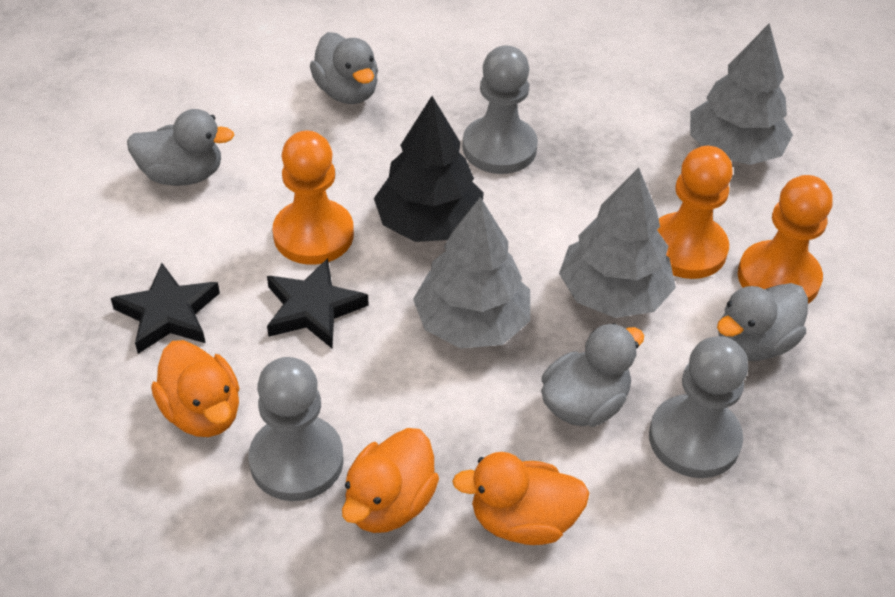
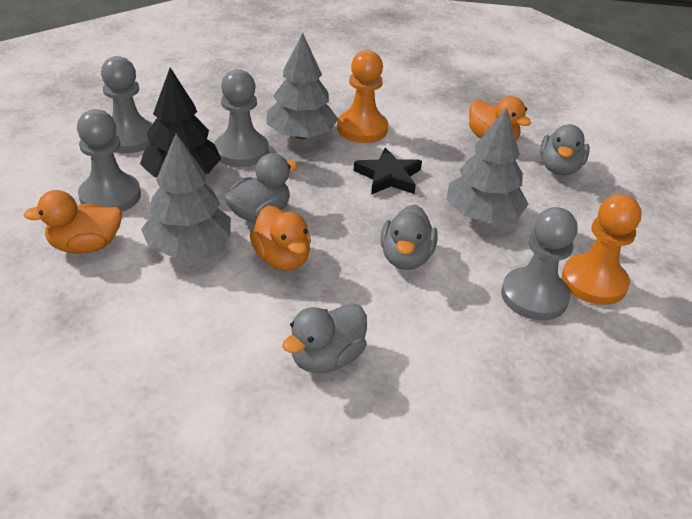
black star: [111,263,220,354] [267,258,369,348] = 2 -> [354,148,422,195] = 1
grey pawn: [249,357,344,501] [462,45,538,174] [649,336,748,478] = 3 -> [77,109,141,212] [101,56,153,153] [214,69,269,167] [501,207,577,320] = 4
orange pawn: [273,131,354,265] [657,146,733,279] [738,175,832,304] = 3 -> [337,50,388,143] [562,194,642,305] = 2

